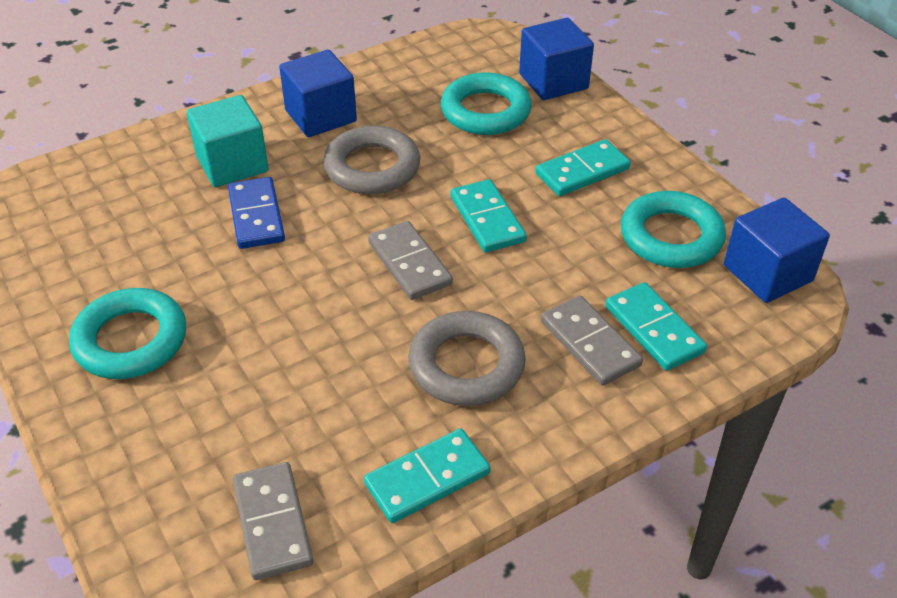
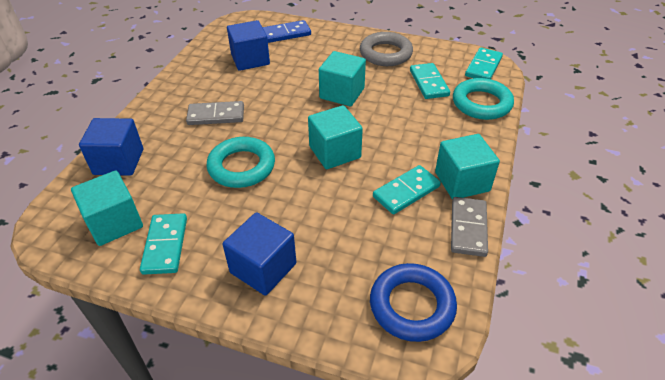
blue ring: none = 0 -> [370,263,457,342] = 1
grey domino: [233,462,313,580] [368,221,453,300] [541,295,643,386] = 3 -> [186,101,244,125] [451,197,488,257] = 2
grey ring: [323,125,420,194] [408,311,526,406] = 2 -> [360,32,413,66] = 1
turquoise cube: [187,95,269,187] = 1 -> [71,170,143,246] [308,105,363,169] [319,51,366,106] [435,134,500,199] = 4
turquoise ring: [69,288,186,379] [441,73,532,135] [621,191,726,268] = 3 -> [206,137,275,188] [453,78,514,120] = 2

